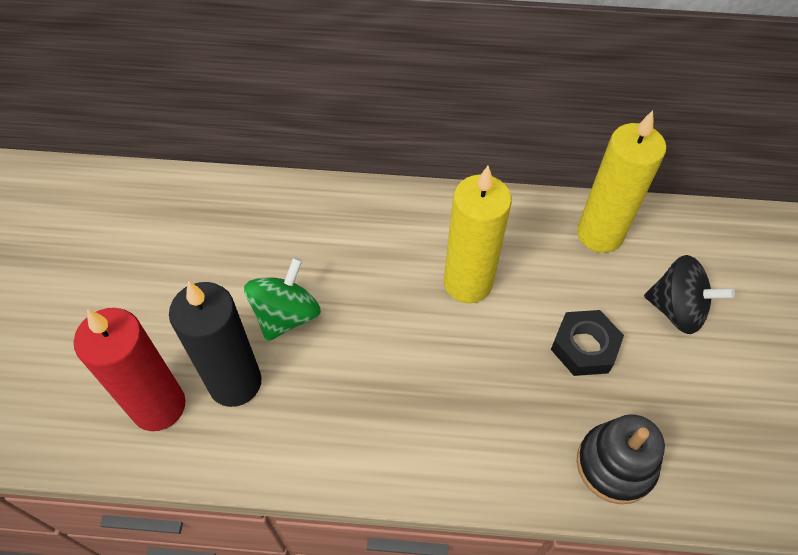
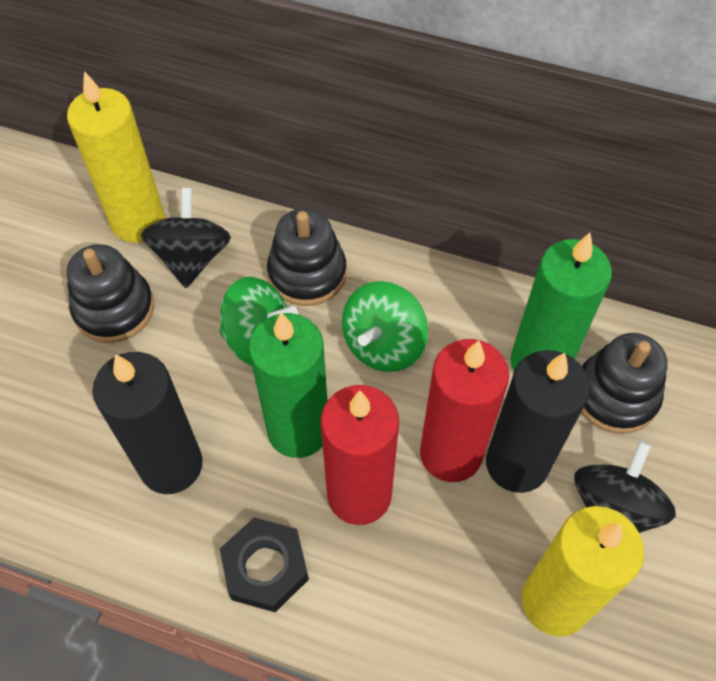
black candle: [169,281,261,407] = 1 -> [92,352,203,494] [486,350,590,493] = 2
black spinning top: [644,255,735,334] = 1 -> [141,188,231,288] [574,440,676,533] = 2
black stacking toy: [577,414,665,504] = 1 -> [67,244,154,343] [267,208,346,306] [581,333,668,434] = 3
green candle: none = 0 -> [248,312,328,458] [511,233,612,371] = 2
green spinning top: [244,257,321,342] = 1 -> [219,277,298,366] [342,281,428,372] = 2
red candle: [74,308,186,431] = 1 -> [321,385,399,525] [420,339,509,482] = 2

